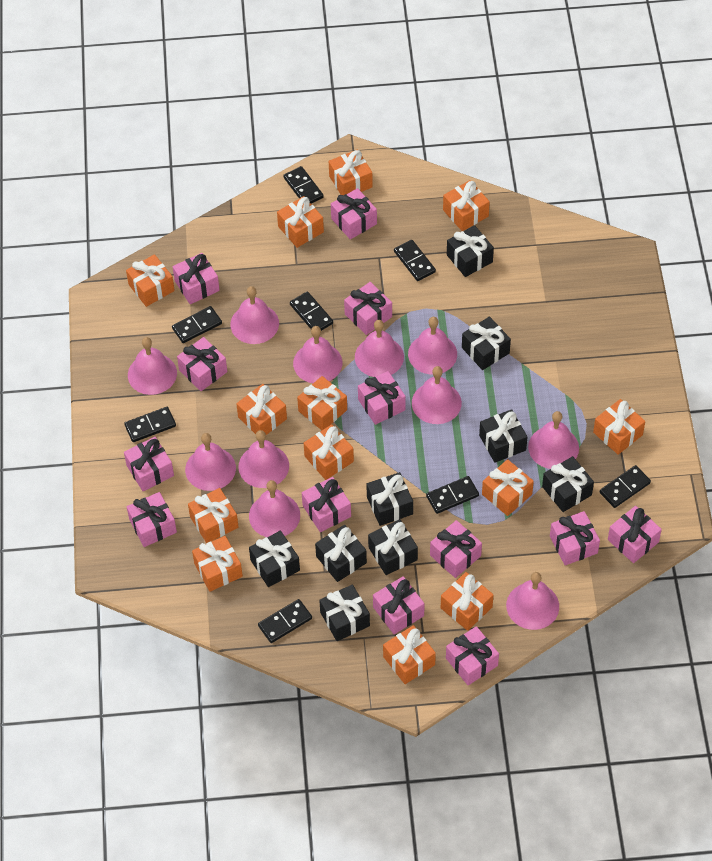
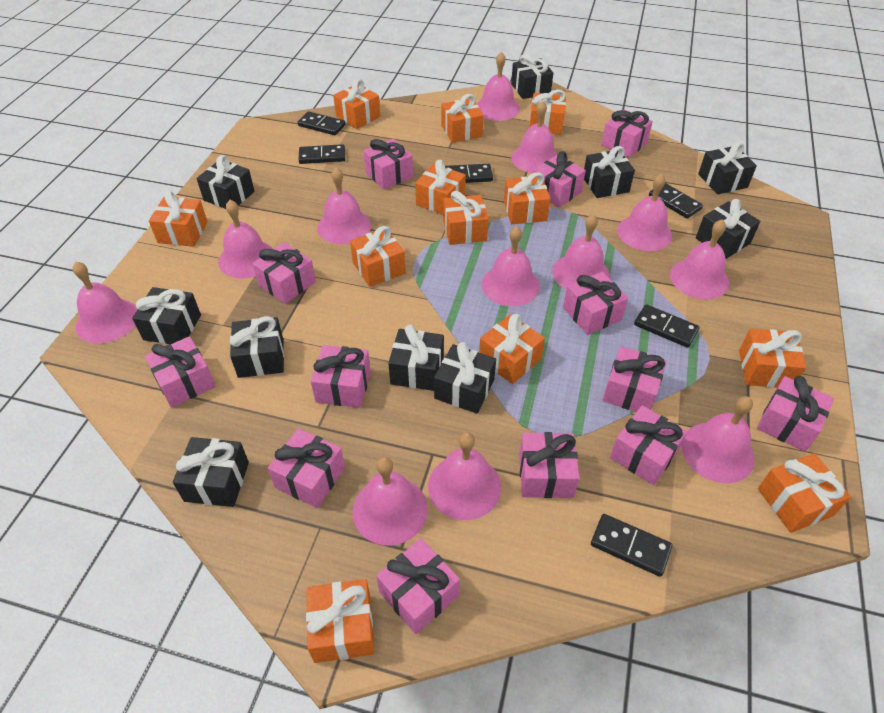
black domino: [124,407,176,442] [172,306,222,343] [258,599,312,643] [283,166,324,204] [290,291,333,331] [394,240,436,281] [426,476,479,514] [600,465,651,508] = 8 -> [297,111,345,135] [299,144,345,164] [445,164,493,183] [591,514,672,577] [634,304,699,348] [649,183,703,219] = 6
black gift: [249,531,300,587] [315,525,367,582] [319,584,370,641] [366,472,413,526] [368,519,418,575] [447,225,494,277] [462,316,511,370] [479,409,527,463] [542,456,594,512] = 9 -> [132,287,201,344] [173,437,249,507] [197,155,255,209] [230,316,284,378] [388,324,444,391] [434,342,496,414] [511,54,553,99] [584,146,635,198] [696,199,760,259] [698,142,757,194] = 10
orange gift: [126,254,175,307] [188,488,239,543] [192,536,243,592] [236,384,287,435] [277,196,324,248] [297,376,347,430] [304,424,354,480] [329,149,373,195] [383,625,436,684] [441,572,493,631] [443,180,490,231] [482,459,534,516] [593,399,645,455] = 13 -> [149,191,208,247] [306,579,375,663] [333,79,380,129] [350,226,405,287] [415,160,466,215] [441,94,484,143] [443,191,489,245] [479,314,545,384] [504,172,550,224] [529,89,566,135] [739,329,807,388] [758,453,851,533] = 12
pink bell: [128,337,177,395] [185,433,236,491] [230,286,279,344] [238,430,289,488] [249,480,300,537] [293,326,342,383] [355,320,404,377] [408,317,457,375] [412,366,462,424] [506,572,559,630] [528,411,579,469] = 11 -> [73,262,138,344] [218,200,272,279] [317,167,371,244] [352,457,428,545] [428,432,501,520] [477,52,520,121] [482,226,540,306] [511,100,558,173] [552,214,610,290] [617,173,672,251] [670,219,729,299] [682,396,755,483] = 12

